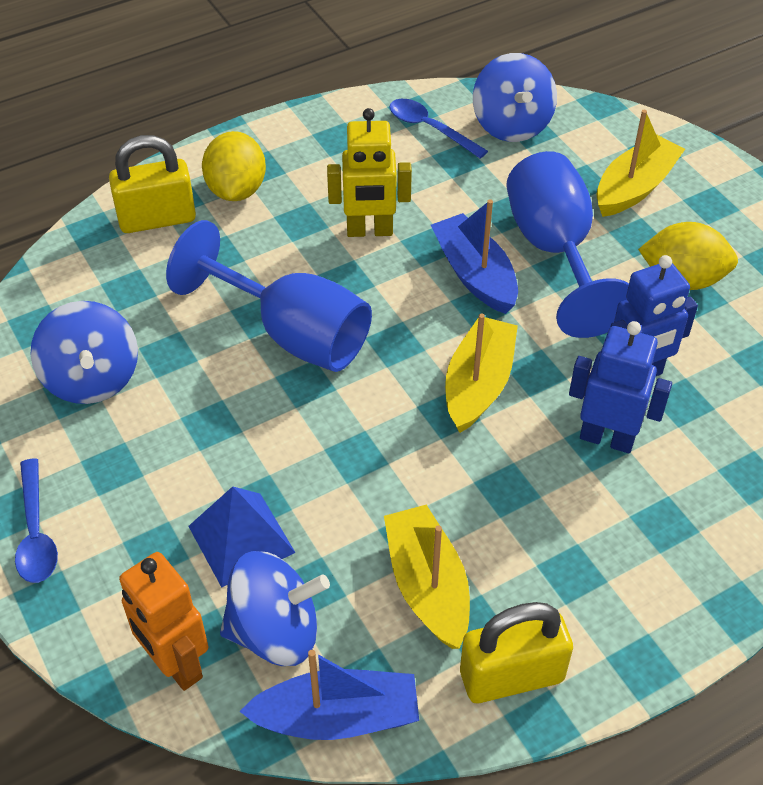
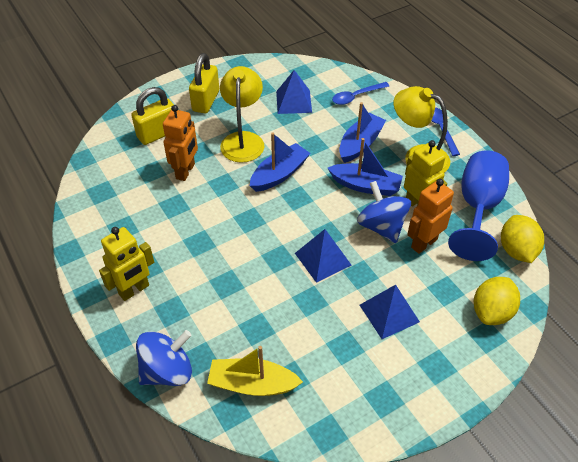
blue boat: [239,650,419,740] [431,199,518,314] = 2 -> [250,133,310,192] [328,138,403,196] [339,102,386,163] = 3
blue goblet: [166,220,372,372] [506,151,629,338] = 2 -> [448,150,509,261] = 1
blue pyramid: [188,486,296,588] = 1 -> [276,70,312,114] [295,229,351,283] [360,285,420,339] = 3
blue robot: [569,321,672,453] [611,255,698,376] = 2 -> none = 0
blue spinning top: [30,301,138,404] [220,551,330,666] [473,53,557,142] = 3 -> [136,330,192,386] [357,181,411,243] = 2
orange robot: [119,552,209,691] = 1 -> [163,105,198,181] [407,179,454,254] = 2
yellow boat: [384,505,470,649] [445,313,518,433] [597,110,685,217] = 3 -> [207,346,303,396] = 1
yellow lamp: none = 0 -> [220,66,264,163] [394,86,450,173] = 2
yellow robot: [327,108,412,237] = 1 -> [99,227,154,301] [404,140,447,206] = 2

